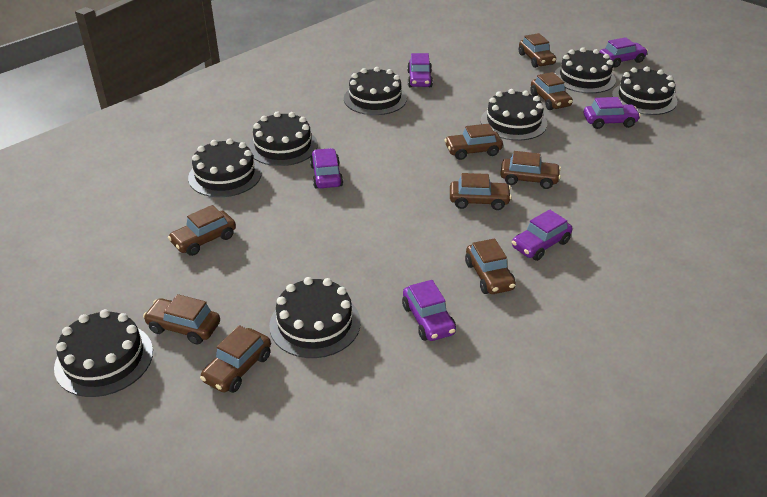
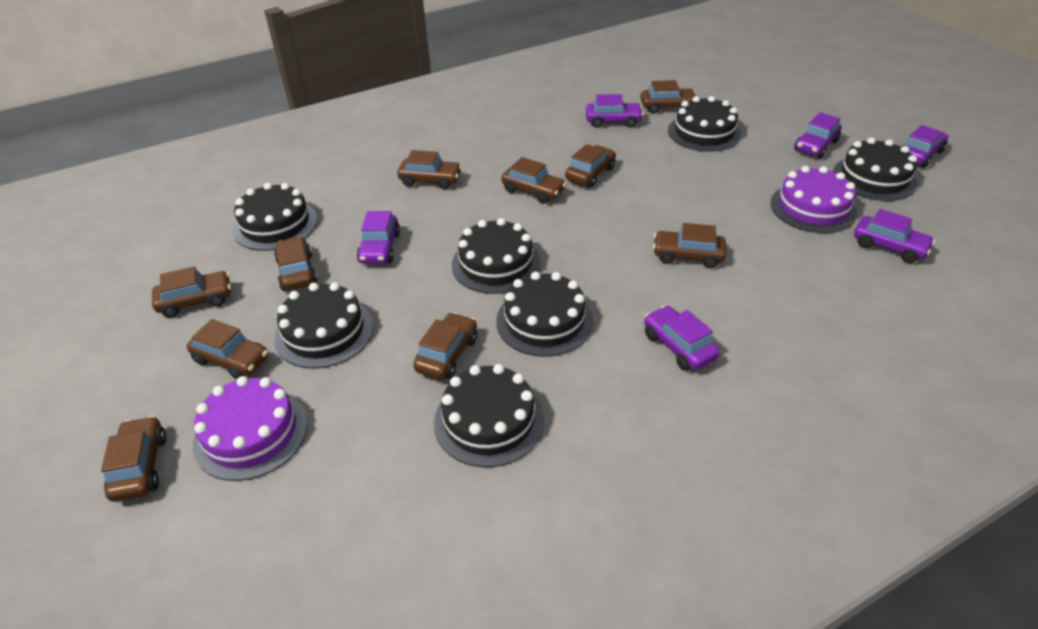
black cake: [54,309,153,397] [188,138,262,197] [248,112,318,166] [269,277,361,358] [344,67,407,115] [481,89,547,141] [555,47,616,93] [612,67,677,115] = 8 -> [233,183,318,251] [274,282,373,369] [434,364,544,467] [452,218,541,294] [496,272,593,357] [668,96,741,152] [833,137,917,201] = 7
brown car: [143,294,220,345] [168,205,236,256] [200,325,271,393] [445,124,503,160] [450,173,512,210] [465,238,516,294] [500,151,561,189] [519,33,556,68] [530,72,573,110] = 9 -> [101,416,166,502] [152,267,231,318] [187,319,268,379] [274,236,317,291] [397,150,462,190] [413,312,477,380] [501,157,566,204] [565,144,616,188] [641,80,696,114] [653,223,726,268] = 10
purple cake: none = 0 -> [193,376,308,481] [770,166,857,233] = 2

